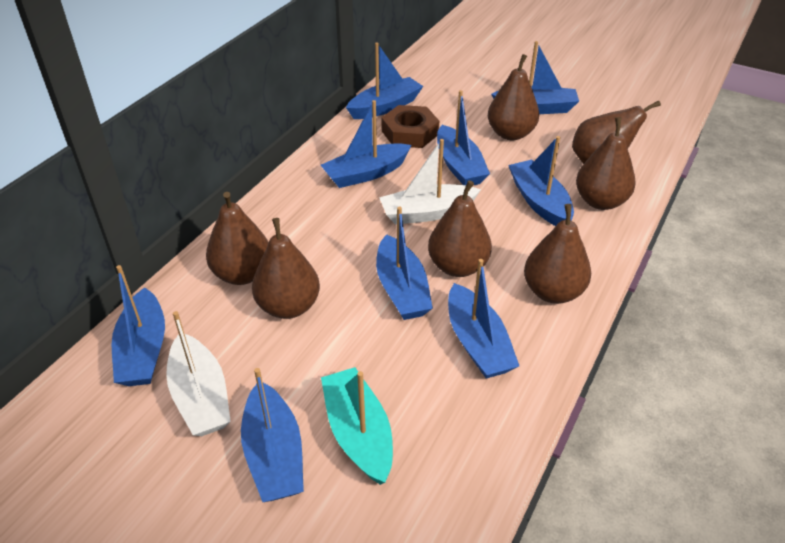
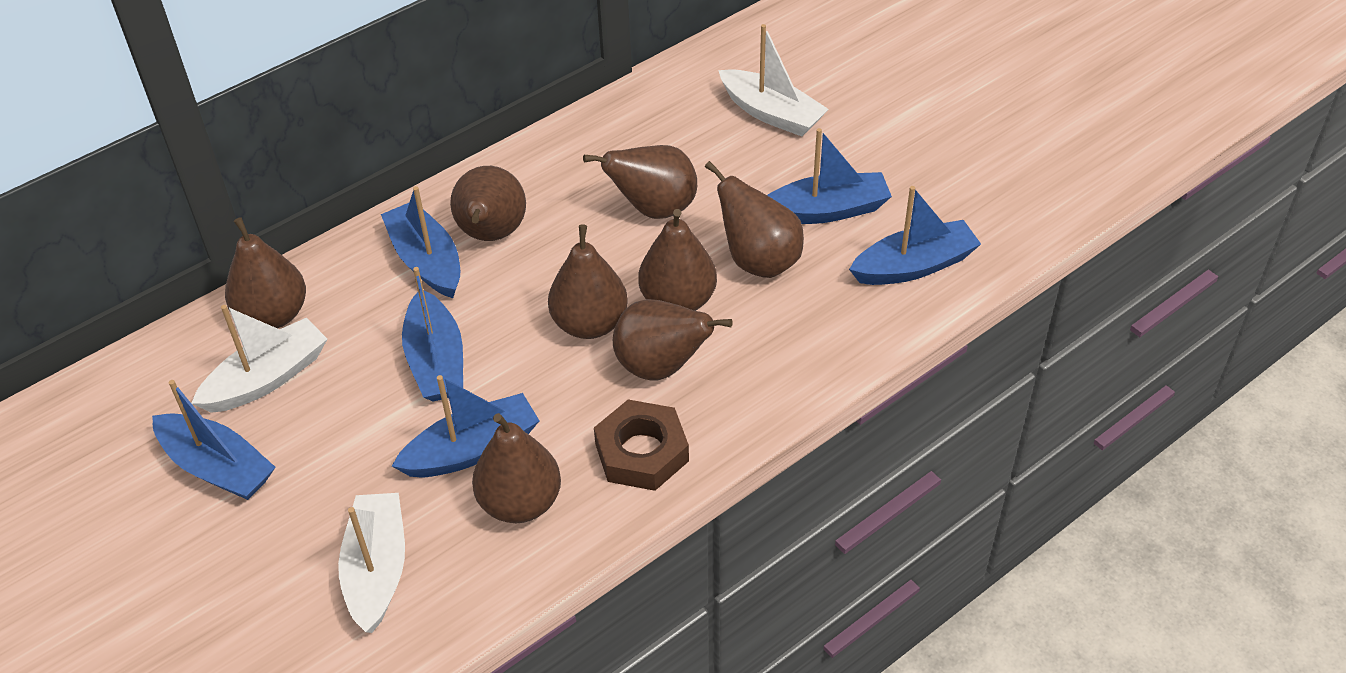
blue boat: [112,265,165,386] [241,368,304,502] [321,100,412,188] [346,42,423,119] [376,207,433,320] [437,90,490,185] [448,259,519,379] [491,41,579,114] [508,136,574,226] = 9 -> [152,380,276,500] [381,186,460,298] [392,375,539,477] [402,267,463,402] [767,128,892,224] [849,186,981,285] = 6
brown pear: [206,192,269,285] [252,218,320,319] [428,180,492,277] [488,54,539,140] [524,204,591,304] [572,100,661,164] [576,117,636,210] = 7 -> [225,217,306,328] [450,166,526,241] [472,413,561,523] [548,225,628,339] [583,145,697,219] [613,299,733,381] [638,209,717,311] [705,161,804,278] = 8
turquoise boat: [321,367,393,485] = 1 -> none = 0
white boat: [166,311,231,436] [379,139,481,225] = 2 -> [191,305,327,413] [338,493,405,633] [718,24,829,136] = 3

